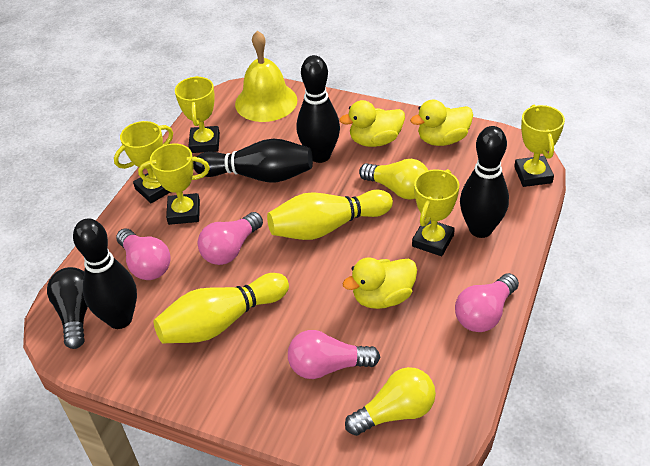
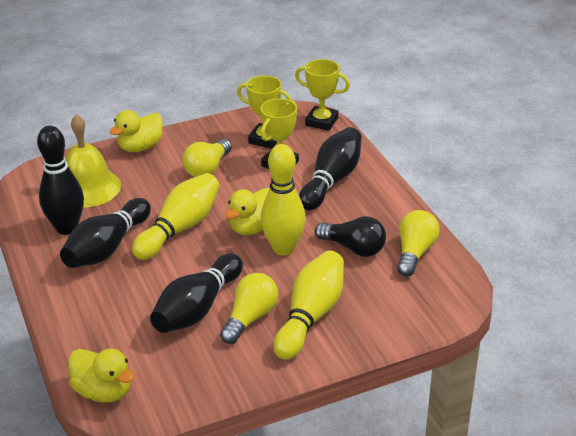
pink light bulb: [116,229,171,280] [198,212,263,265] [288,330,380,379] [455,273,519,332] = 4 -> none = 0
yellow bowling pin: [153,273,289,343] [267,190,393,240] = 2 -> [132,173,220,260] [261,144,306,256] [273,250,344,360] = 3
yellow light bulb: [345,367,436,436] [359,159,428,199] = 2 -> [183,139,232,177] [220,273,278,344] [397,210,440,276] = 3
yellow trophy: [114,121,173,203] [138,144,210,225] [175,76,220,153] [412,169,459,256] [514,105,565,187] = 5 -> [237,76,292,149] [260,98,299,169] [295,59,350,131] = 3

